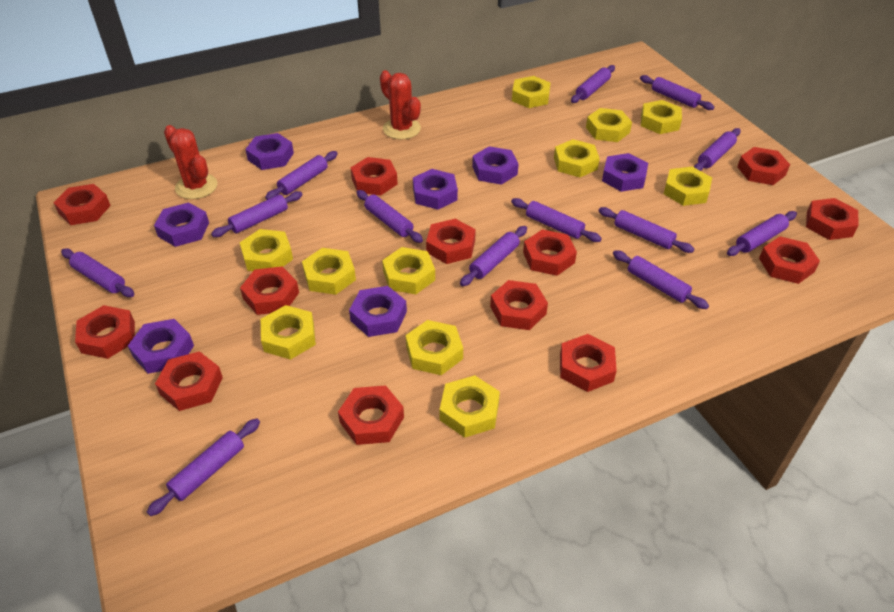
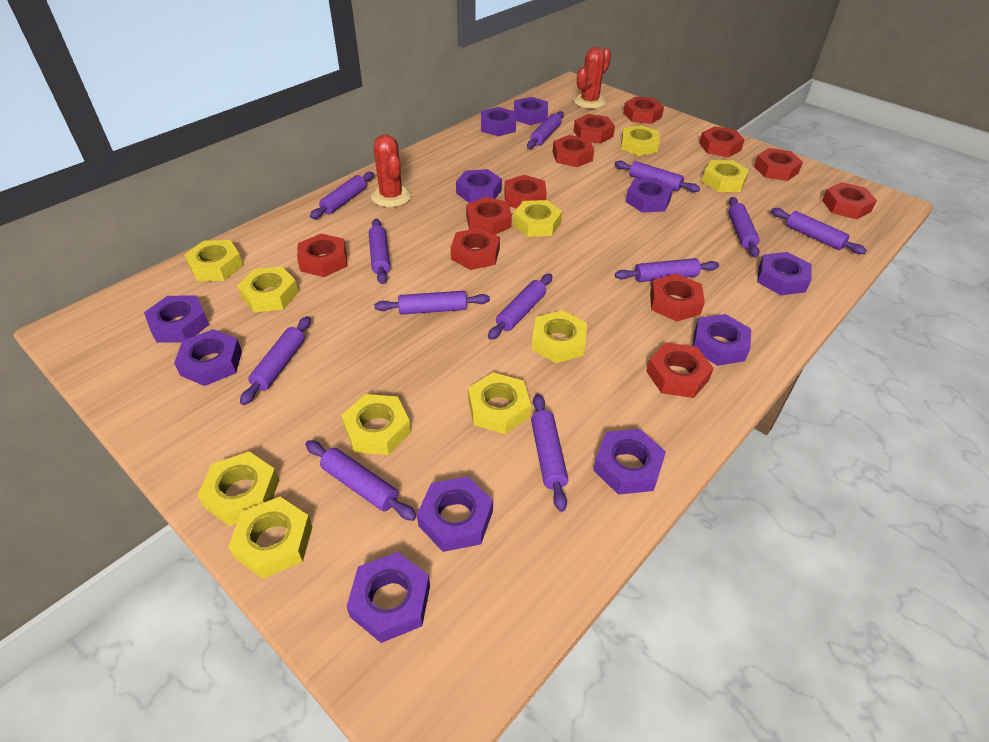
purple nut: [128,319,194,374] [154,202,209,247] [245,133,294,170] [349,286,407,337] [413,169,458,210] [472,146,519,185] [602,153,648,192] = 7 -> [144,296,209,343] [174,329,242,386] [347,552,430,643] [417,477,493,552] [456,169,502,203] [481,107,516,136] [514,97,548,125] [593,429,666,495] [626,178,673,213] [692,314,751,366] [757,252,811,295] = 11
purple rolling pin: [61,249,134,297] [147,418,260,516] [211,191,302,237] [265,151,337,200] [356,190,423,243] [460,226,527,286] [511,198,602,242] [571,65,615,103] [599,207,694,253] [613,250,709,309] [640,75,714,110] [694,128,741,171] [727,211,797,256] = 13 -> [240,316,311,405] [305,440,417,521] [310,172,374,219] [369,219,390,284] [374,291,490,315] [488,273,552,340] [527,111,564,149] [531,394,568,512] [614,160,700,192] [615,258,719,282] [728,197,760,257] [771,208,867,254] = 12
red nut: [54,184,111,225] [75,305,135,359] [155,351,223,411] [240,266,299,315] [338,385,404,445] [351,157,398,196] [426,219,476,264] [490,280,548,330] [523,229,577,276] [560,334,617,392] [737,147,790,185] [759,236,820,284] [806,198,859,240] = 13 -> [297,234,347,277] [451,228,500,270] [466,197,512,235] [504,175,547,209] [553,135,594,167] [574,114,615,143] [623,96,664,124] [646,343,714,398] [650,273,705,322] [699,126,744,157] [754,148,803,181] [822,182,877,219] = 12
yellow nut: [240,229,293,271] [261,305,316,360] [302,248,356,295] [382,247,435,294] [406,320,463,375] [440,375,500,438] [512,76,551,108] [554,139,600,177] [586,108,632,142] [641,100,682,134] [664,167,712,206] = 11 -> [184,240,243,281] [197,451,279,526] [228,497,312,579] [237,267,299,312] [341,394,411,455] [468,372,531,434] [513,200,562,237] [531,310,587,363] [621,125,660,156] [702,160,749,192] = 10

